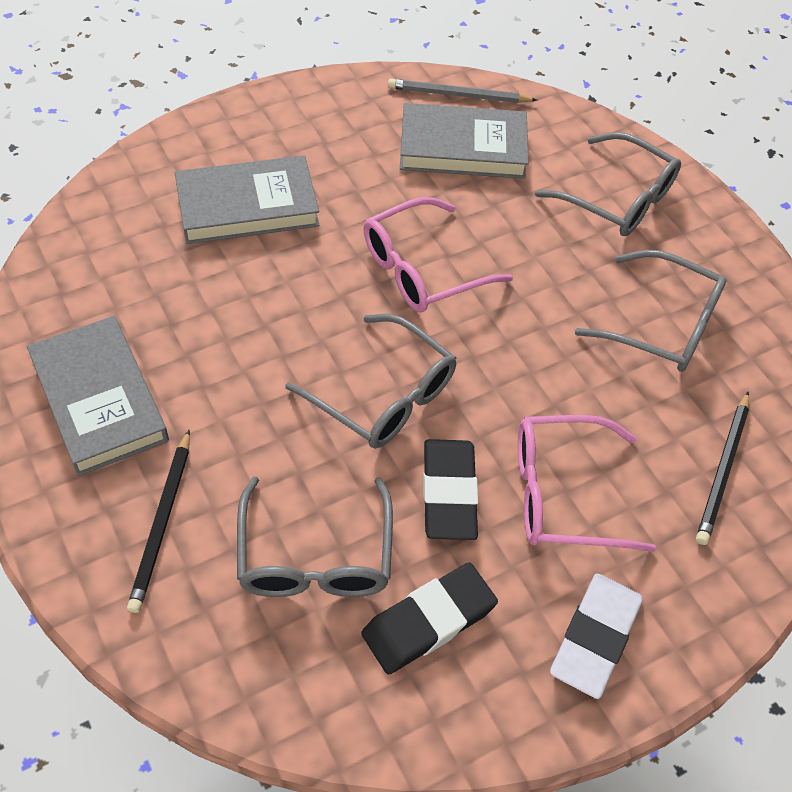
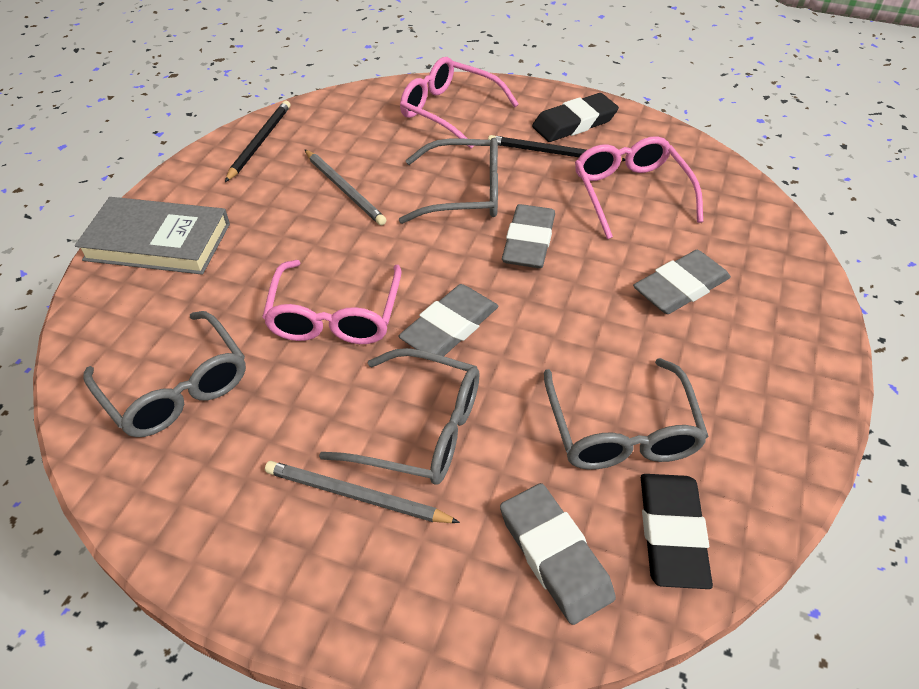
grey book: [27,316,169,476] [175,155,320,244] [400,103,529,179] = 3 -> [75,197,230,275] = 1
grey eraser: none = 0 -> [398,284,498,356] [500,483,616,625] [502,204,555,268] [633,250,731,314] = 4
grey pencil: [388,79,537,103] = 1 -> [265,461,460,523] [304,149,386,225] = 2
pink glasses: [363,197,513,313] [518,415,656,552] = 2 -> [262,260,402,344] [400,57,519,149] [575,136,703,239] = 3
white eraser: [550,574,642,699] = 1 -> none = 0

